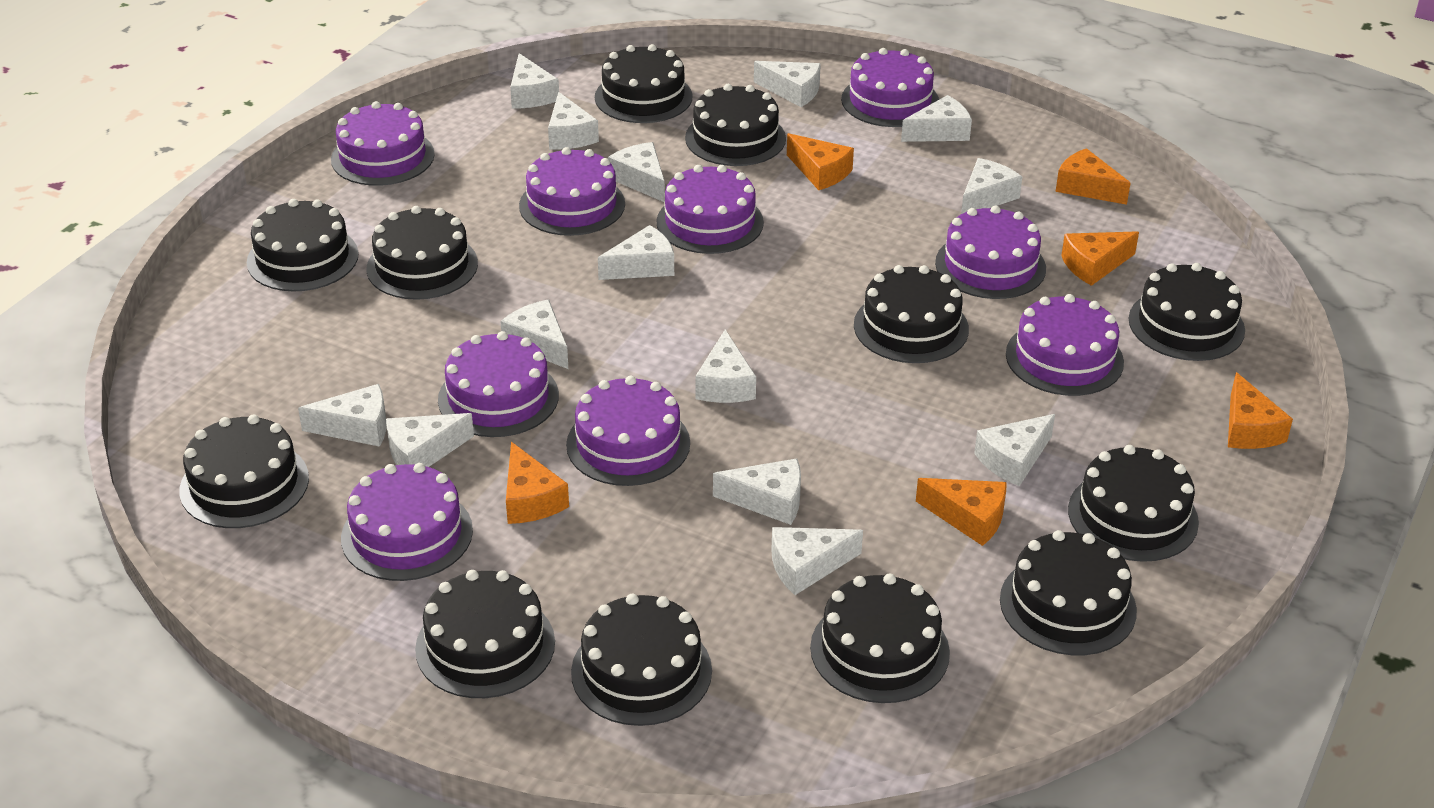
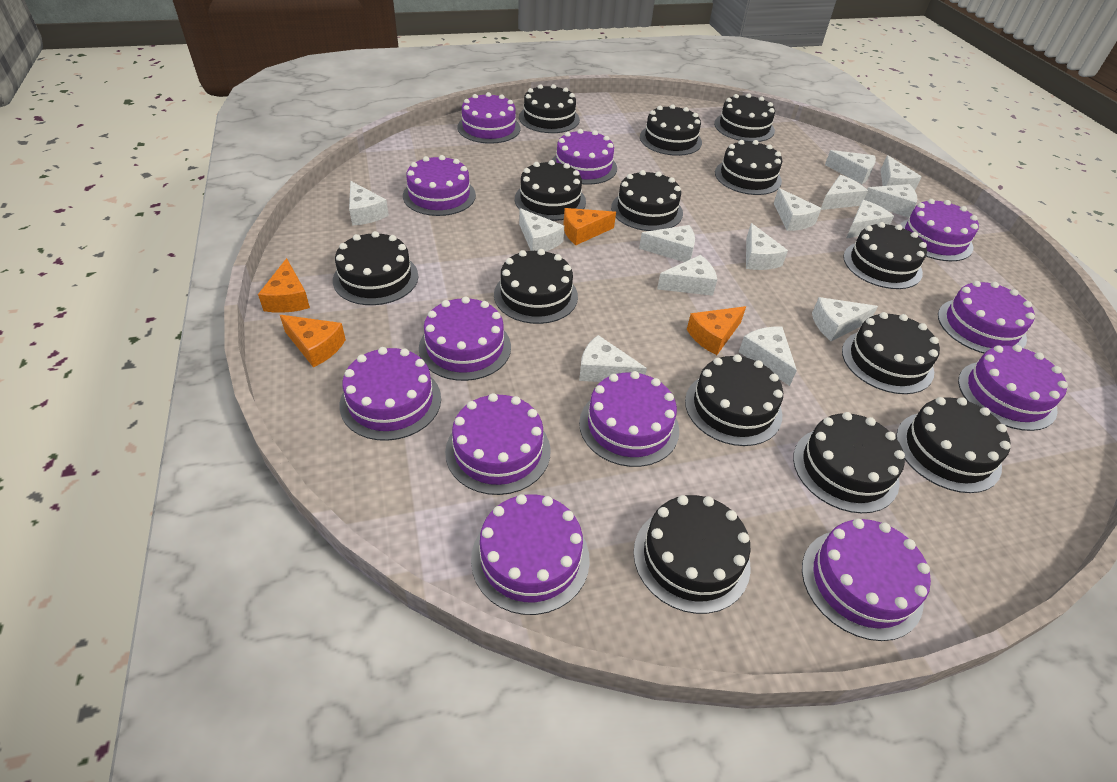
black cake: [179,414,309,528] [247,199,359,292] [366,206,478,300] [415,570,555,698] [571,594,712,726] [595,44,692,123] [685,84,786,166] [810,574,950,703] [854,265,969,363] [1000,530,1137,655] [1068,445,1199,562] [1129,263,1245,361] = 12 -> [333,231,418,305] [494,249,578,324] [515,160,586,221] [519,84,580,133] [611,170,683,231] [633,495,751,614] [640,104,702,156] [685,354,783,446] [714,93,775,142] [715,140,782,195] [793,412,905,513] [842,312,940,394] [843,222,927,289] [896,397,1011,493] = 14
orange cheese: [506,442,569,524] [787,133,854,190] [916,478,1007,546] [1056,148,1131,205] [1061,231,1139,286] [1228,372,1293,449] = 6 -> [258,258,310,313] [280,315,346,368] [563,208,616,245] [687,306,746,355] = 4
purple cake: [331,101,435,186] [341,463,473,581] [438,331,559,437] [519,147,625,236] [566,376,690,486] [657,165,764,254] [841,48,939,127] [935,205,1046,299] [1006,294,1124,396] = 9 -> [340,347,441,441] [403,155,476,216] [419,296,511,381] [445,393,551,495] [457,92,520,144] [471,494,590,615] [552,129,617,185] [579,371,679,467] [802,519,931,641] [900,199,979,261] [938,281,1035,353] [958,345,1068,431] = 12

